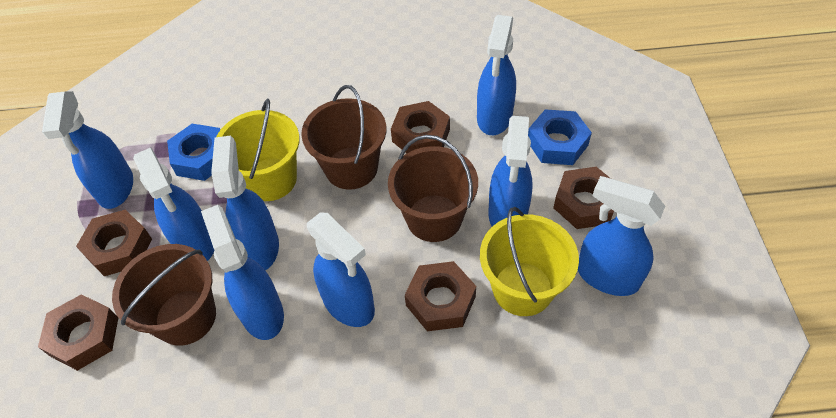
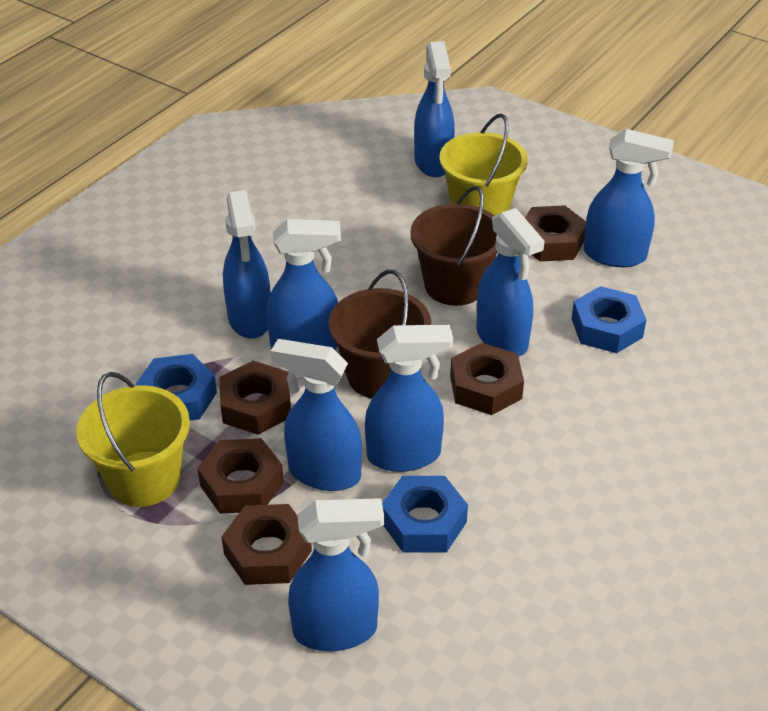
blue nut: [167,124,220,181] [528,109,592,165] = 2 -> [135,354,217,420] [382,476,468,552] [571,286,646,353] = 3
brown bucket: [112,244,216,346] [301,85,386,190] [388,135,478,242] = 3 -> [328,270,431,398] [410,186,498,306] = 2

